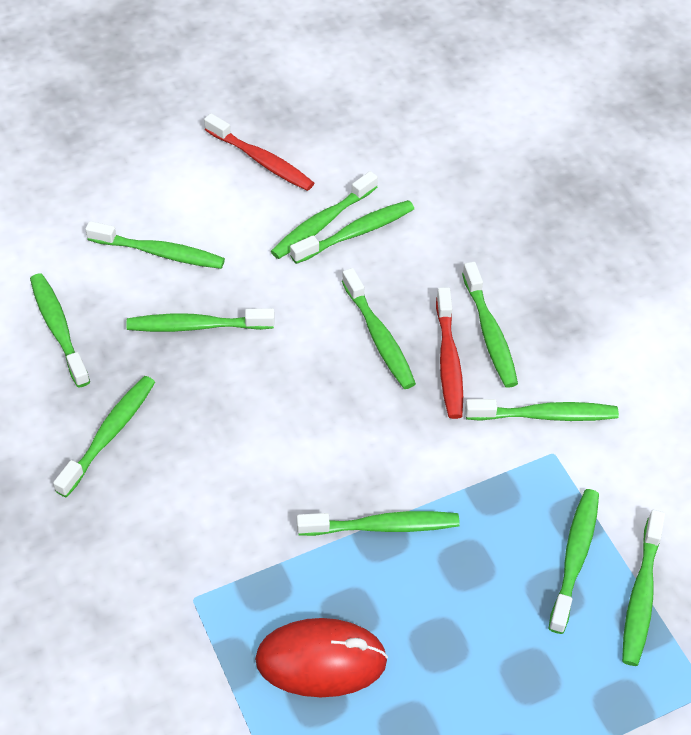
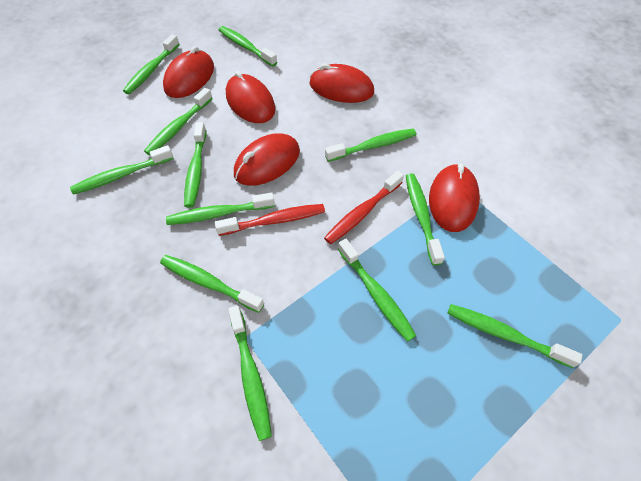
red mouse: [255,618,388,697] = 1 -> [163,46,214,98] [226,71,275,123] [234,133,300,186] [309,63,374,103] [429,163,480,232] = 5

